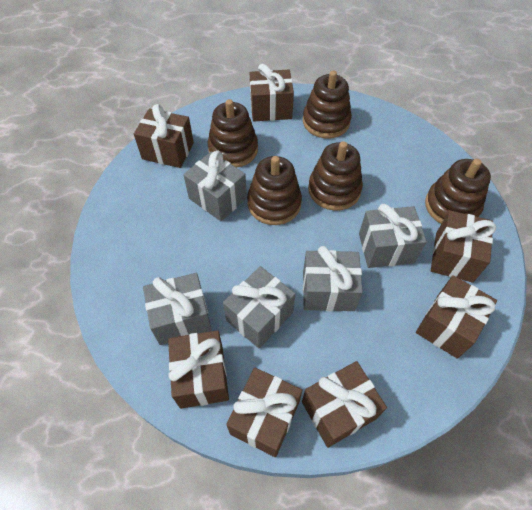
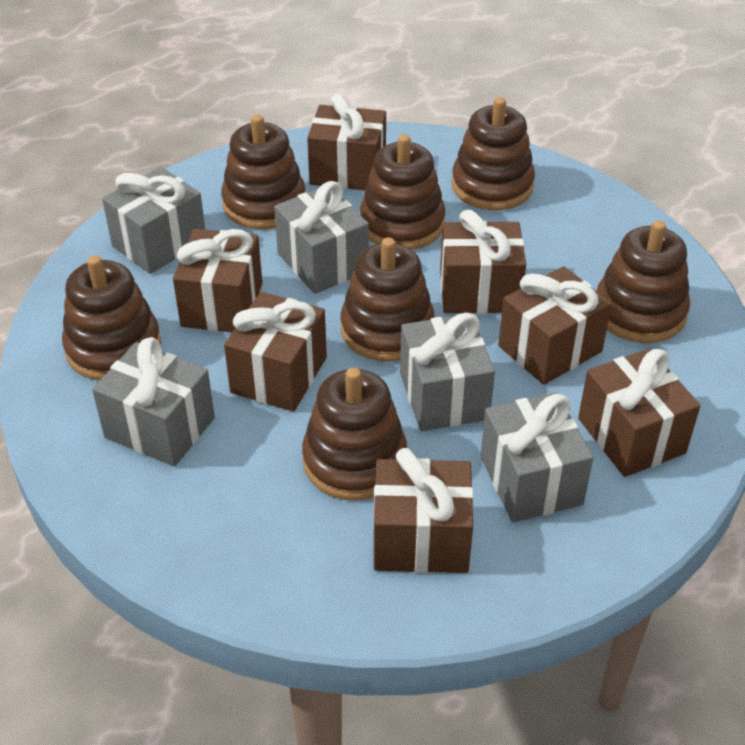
brown stacking toy: [208,99,258,168] [247,156,302,225] [303,71,352,138] [308,141,363,211] [425,159,491,224] = 5 -> [62,255,161,380] [221,115,305,229] [302,368,407,501] [341,238,435,362] [360,134,445,250] [452,97,535,210] [596,220,690,343] = 7

